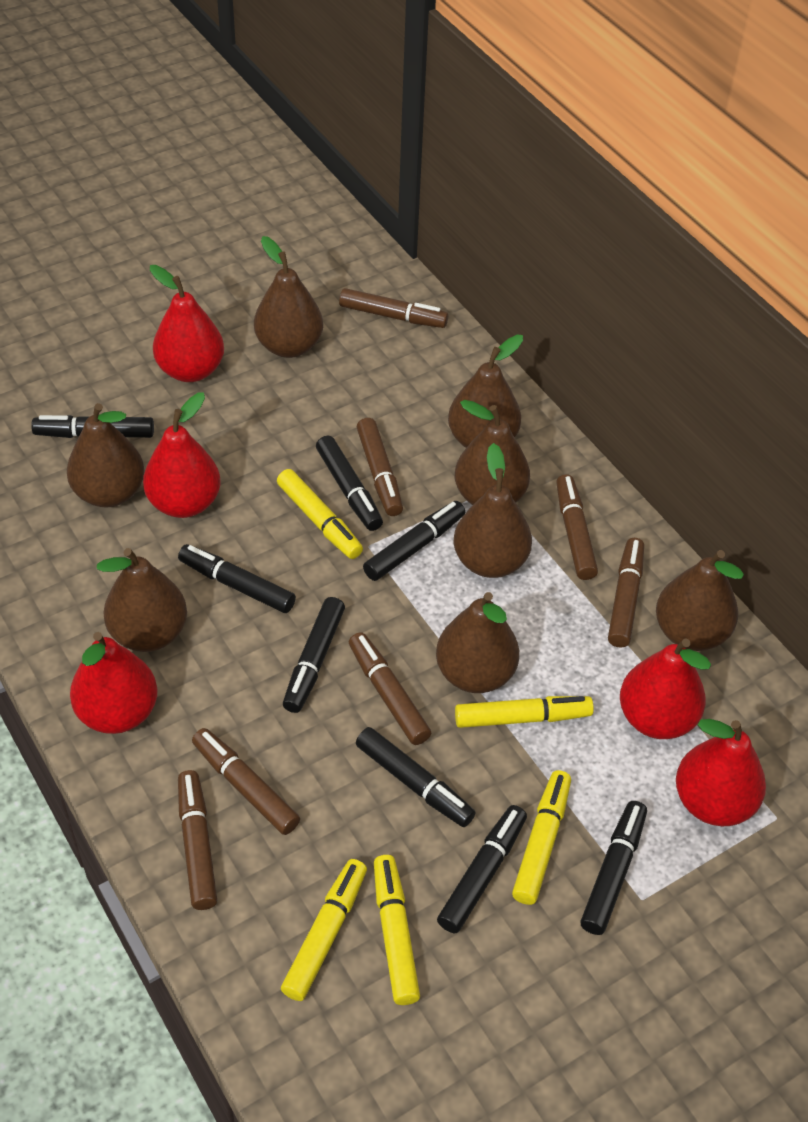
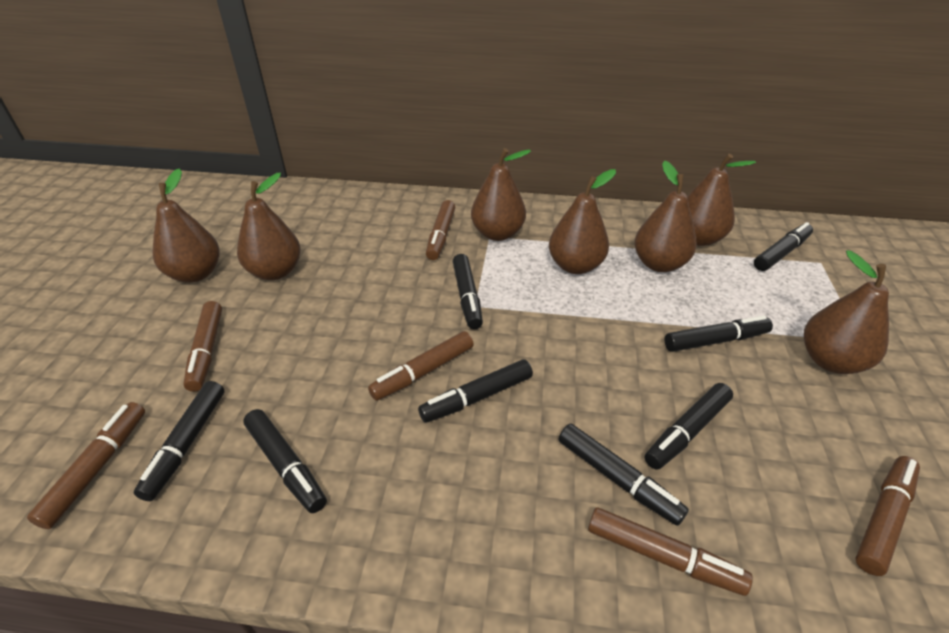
brown marker: [178,770,217,910] [192,728,300,835] [339,288,448,328] [349,632,431,745] [357,418,403,516] [556,474,598,580] [608,538,644,648] = 7 -> [27,402,145,529] [183,301,222,392] [368,331,474,401] [426,200,455,260] [588,507,753,596] [855,456,920,576] = 6
brown pear: [67,403,145,507] [97,548,187,652] [254,236,323,358] [436,592,519,693] [448,335,523,448] [453,443,532,578] [455,400,530,505] [656,550,744,651] = 8 -> [152,169,220,283] [237,173,301,280] [471,148,531,241] [549,169,616,274] [634,161,697,272] [687,153,756,246] [804,251,889,374] = 7
red pear: [70,632,158,734] [143,392,220,518] [150,265,224,382] [620,638,711,739] [676,719,766,826] = 5 -> none = 0
yellow marker: [277,469,363,559] [281,859,367,1001] [374,855,420,1005] [455,696,594,728] [512,770,571,905] = 5 -> none = 0

